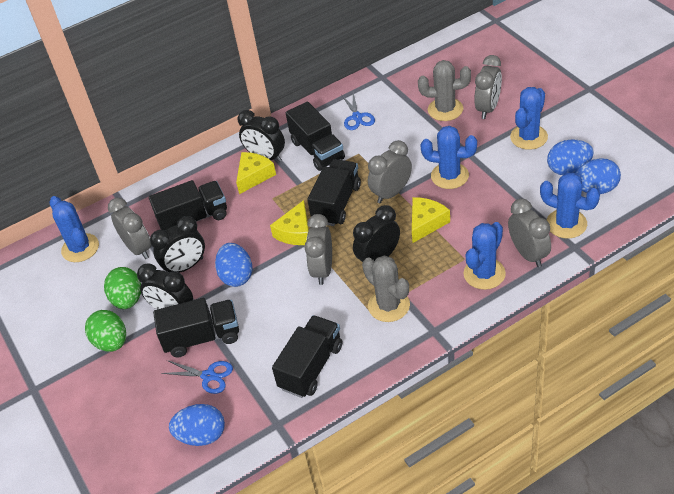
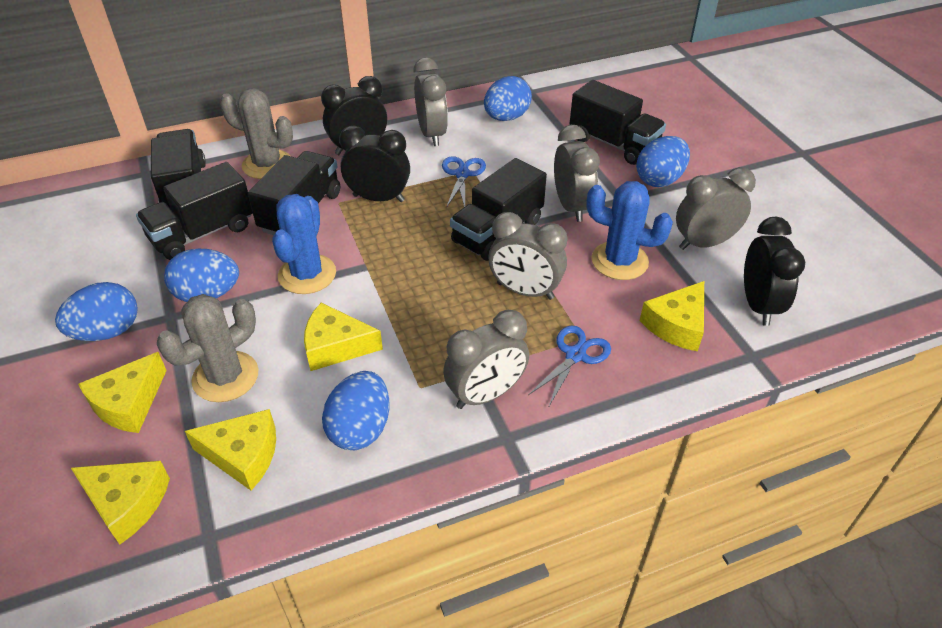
black clock: [137,263,193,310] [150,216,205,273] [238,110,285,162] [353,205,400,262] = 4 -> [321,76,387,155] [339,126,410,202] [744,217,805,326] = 3
blue cactus: [49,196,99,262] [421,126,477,189] [463,222,506,290] [510,87,548,150] [540,173,600,238] = 5 -> [272,194,336,294] [586,181,673,280] = 2
blue egg: [169,404,225,446] [215,243,252,287] [547,140,594,175] [575,158,621,194] = 4 -> [55,282,138,341] [164,249,239,302] [322,371,389,450] [484,76,532,121] [636,136,690,187] = 5
green egg: [85,310,126,352] [104,267,141,309] = 2 -> none = 0
yellow cheese: [236,152,276,194] [270,200,309,245] [412,197,450,243] = 3 -> [71,461,170,544] [78,352,167,433] [185,409,276,490] [304,303,383,371] [640,281,704,352] = 5

